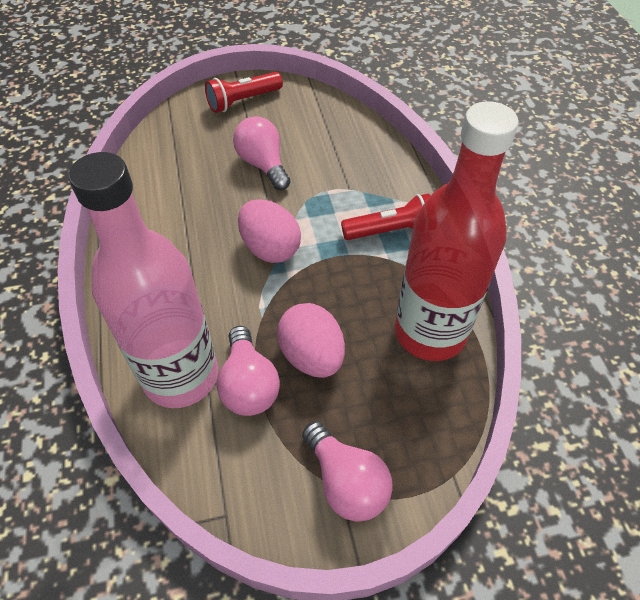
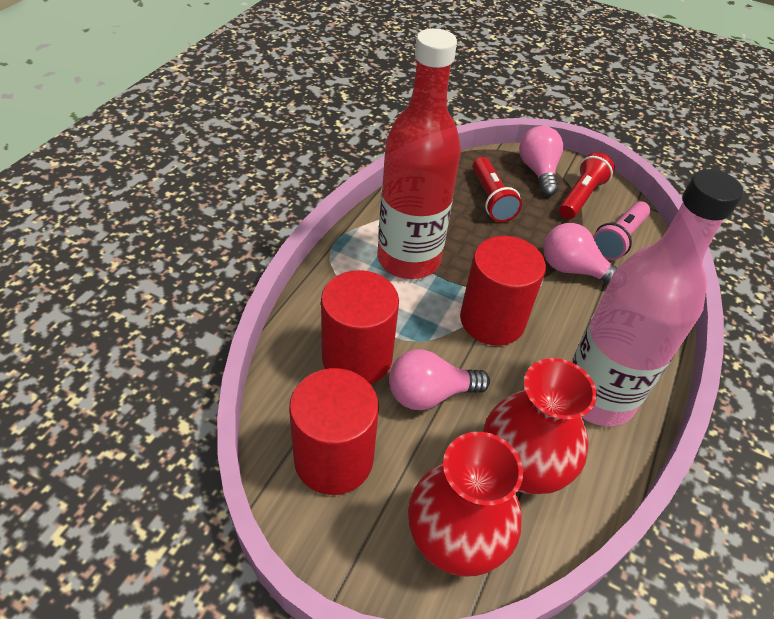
pink egg: [238,199,301,263] [277,303,345,378] = 2 -> none = 0
pink flashlight: none = 0 -> [593,201,651,260] = 1
red cylinder: none = 0 -> [289,368,379,495] [321,270,399,384] [460,236,546,346] = 3
red vase: none = 0 -> [408,432,523,577] [483,358,597,495] = 2

